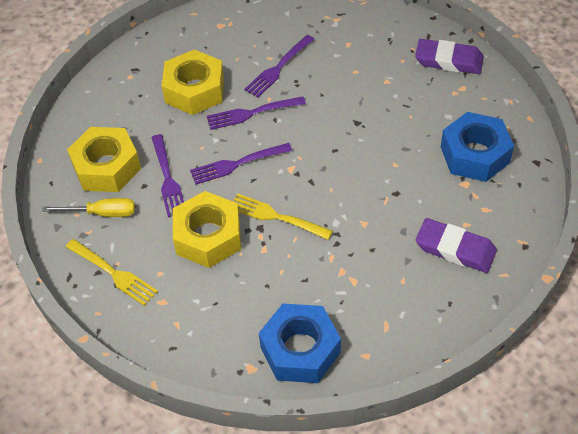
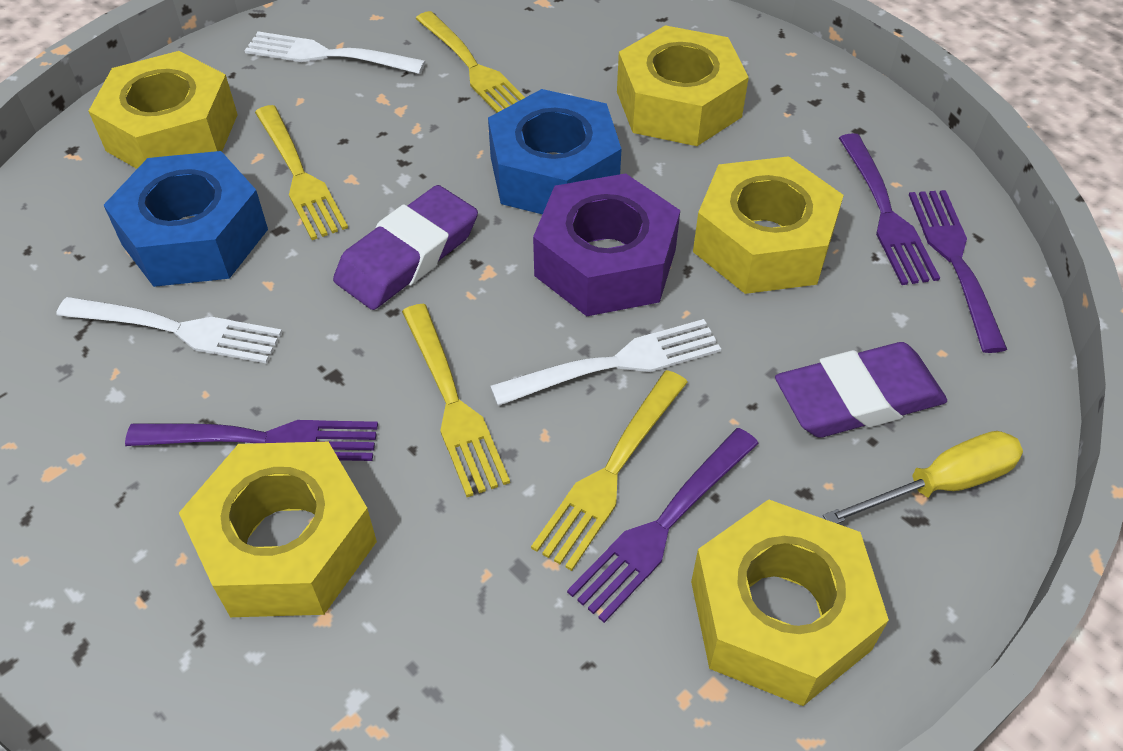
purple nut: none = 0 -> [533,173,680,316] = 1
white fork: none = 0 -> [56,297,282,364] [244,31,426,74] [490,319,721,406] = 3
yellow fork: [66,239,158,306] [234,193,333,240] = 2 -> [255,105,348,240] [402,304,510,497] [416,11,525,113] [531,370,688,571] = 4
yellow nut: [67,127,141,192] [162,49,224,115] [173,191,241,268] = 3 -> [89,51,238,169] [179,442,377,617] [617,25,749,146] [691,499,889,706] [693,156,844,294] = 5

